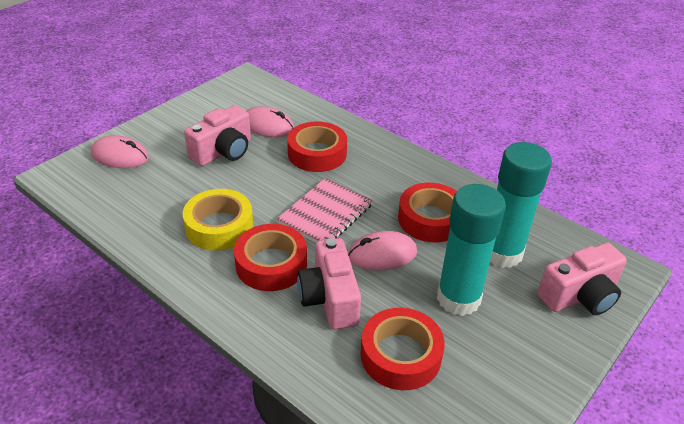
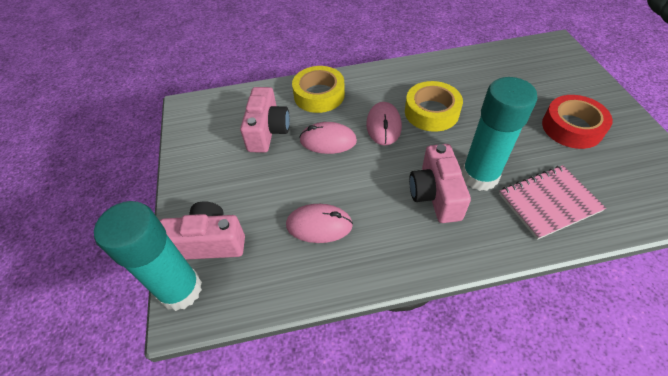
red tape: [234,224,307,291] [287,122,347,172] [361,308,445,390] [398,183,457,242] = 4 -> [542,95,613,149] = 1
yellow tape: [183,189,253,251] = 1 -> [292,66,345,113] [405,81,463,132] = 2

